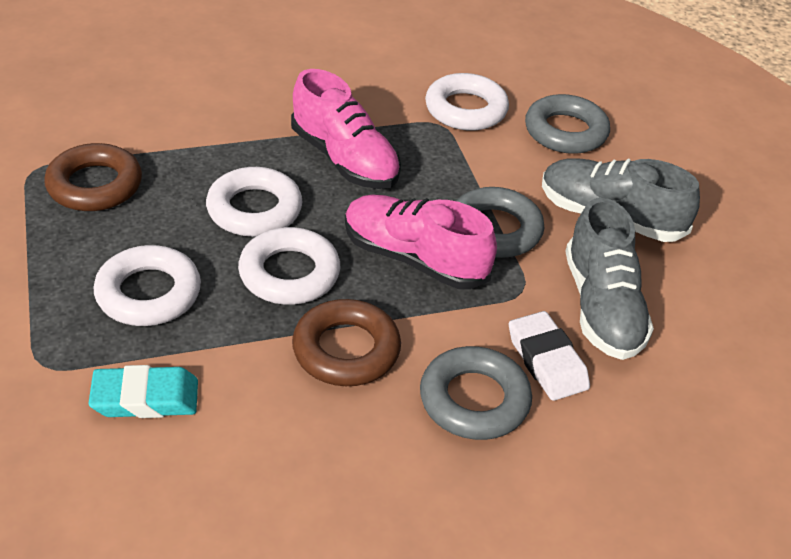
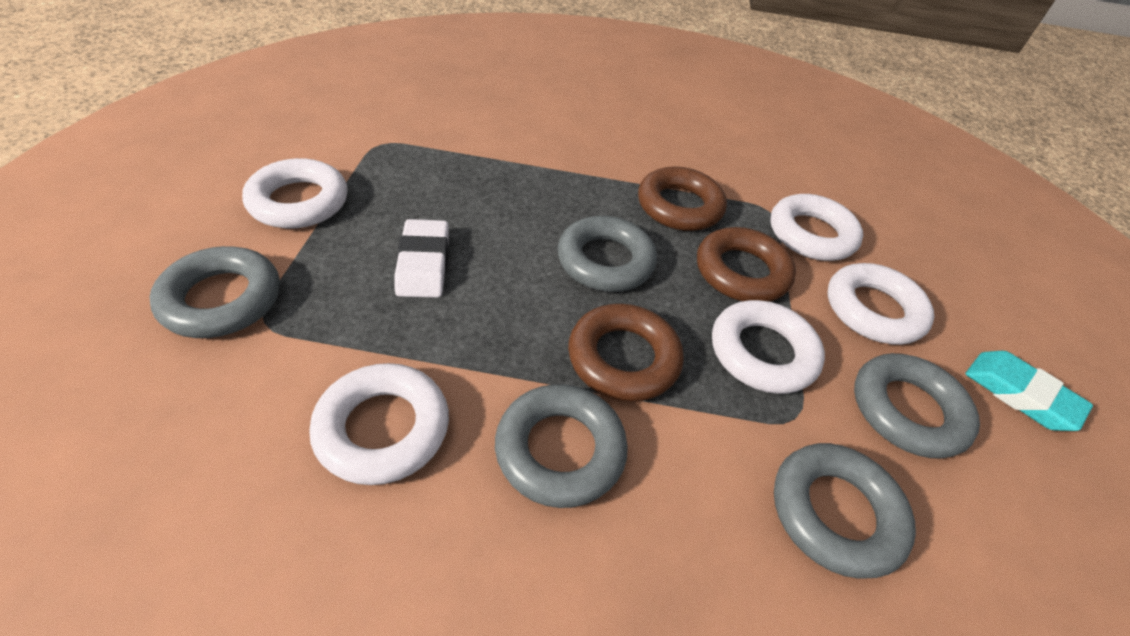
brown ring: [44,143,142,211] [292,299,401,386] = 2 -> [568,304,684,402] [638,167,727,231] [697,227,796,302] = 3
grey ring: [420,346,532,440] [456,187,544,258] [525,94,610,154] = 3 -> [150,246,280,338] [495,384,628,508] [557,216,657,292] [774,443,916,579] [854,353,980,459] = 5
grey shoe: [542,158,700,242] [565,198,654,360] = 2 -> none = 0
pink shoe: [291,69,401,189] [345,195,497,289] = 2 -> none = 0
white ring: [94,245,201,326] [206,167,302,237] [238,227,340,305] [425,73,509,131] = 4 -> [242,158,348,228] [309,363,449,485] [712,300,825,394] [770,194,863,261] [827,263,934,345] = 5

